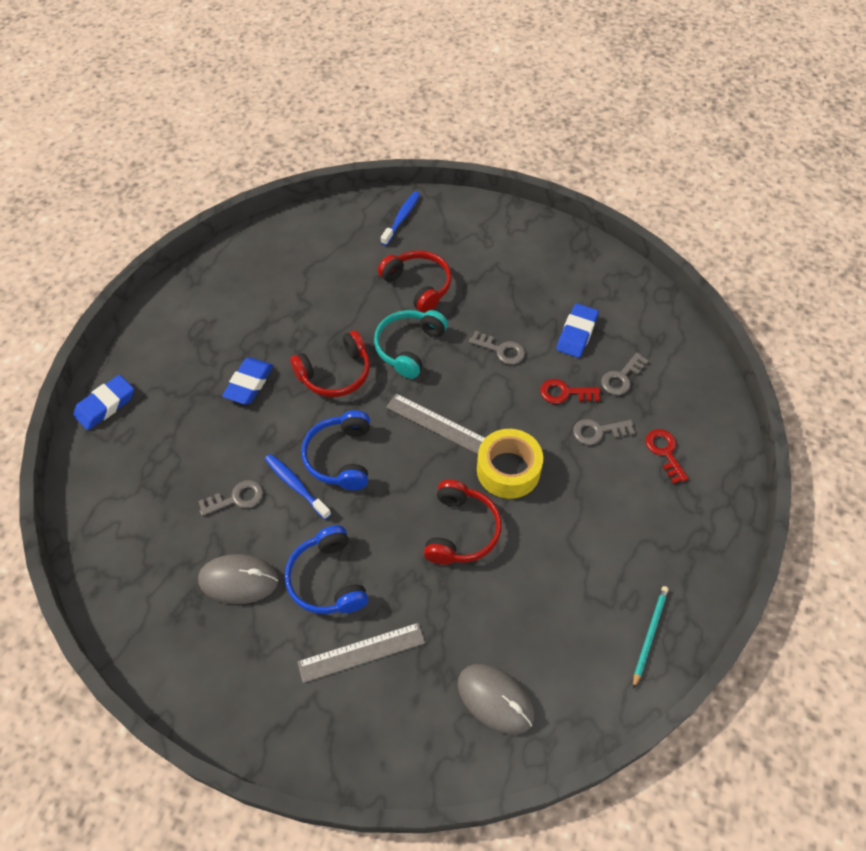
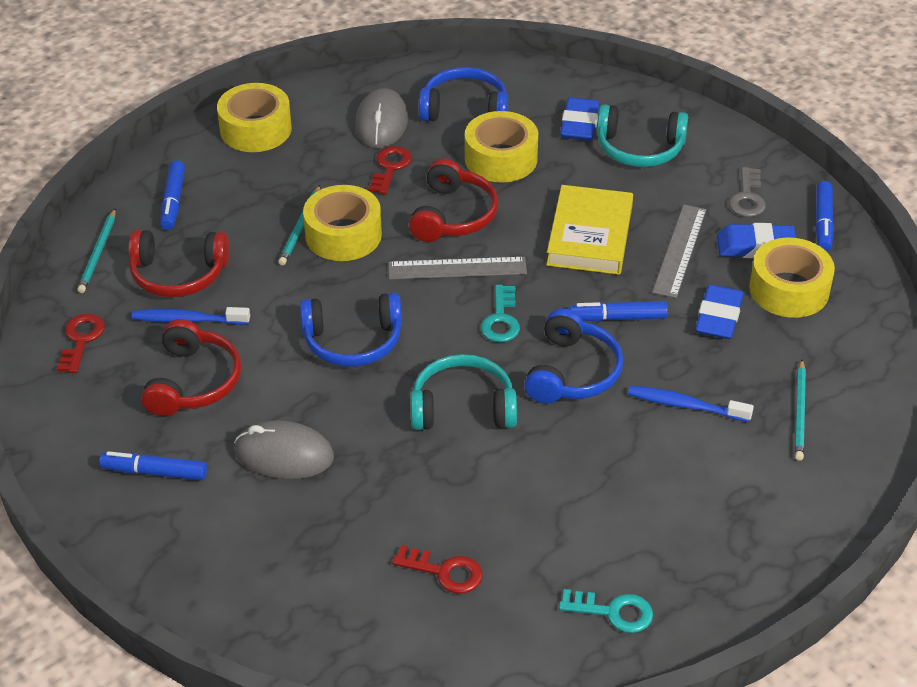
blue headphones: [285,525,369,614] [301,410,370,490] = 2 -> [300,293,402,367] [419,67,508,121] [524,308,623,404] = 3
blue marker: none = 0 -> [99,451,207,480] [160,161,185,230] [569,301,668,322] [815,181,834,251] = 4
grey key: [198,480,263,516] [469,331,525,365] [573,419,635,445] [601,353,649,395] = 4 -> [729,167,766,217] = 1
red key: [540,379,600,404] [645,429,689,484] = 2 -> [57,313,105,373] [368,146,412,194] [392,545,483,594] = 3
turquoise headphones: [374,310,448,379] = 1 -> [410,354,517,430] [597,104,688,167] = 2
turquoise key: none = 0 -> [481,285,520,342] [559,589,653,633] = 2
turquoise pencil: [633,586,669,689] = 1 -> [77,208,116,293] [278,185,320,265] [795,360,806,461] = 3
yellow book: none = 0 -> [546,185,633,275] = 1
yellow tape: [477,429,543,499] = 1 -> [217,83,292,152] [303,185,382,261] [465,111,538,182] [749,238,835,318] = 4

